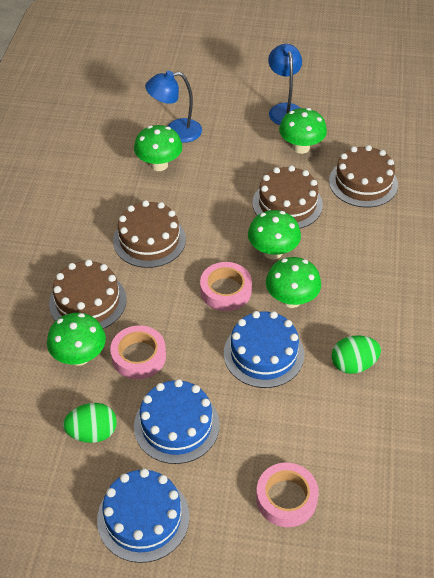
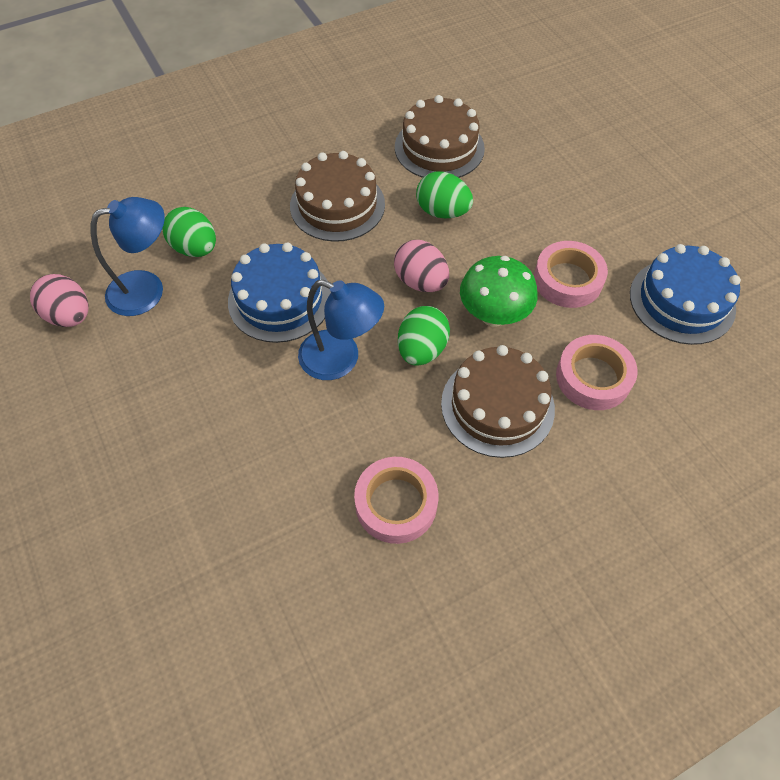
blue cake: [97,469,190,563] [134,379,220,464] [224,311,304,388] = 3 -> [228,243,331,343] [630,244,741,345] = 2
brown cake: [49,260,127,329] [113,200,186,268] [252,166,323,228] [329,145,398,208] = 4 -> [290,151,385,242] [395,95,485,178] [441,345,555,458] = 3
green egg: [63,403,117,443] [332,335,381,374] = 2 -> [162,207,216,257] [398,306,450,366] [416,171,473,218] = 3
green mushroom: [47,313,106,366] [134,125,182,171] [248,210,301,259] [266,257,321,308] [279,108,327,154] = 5 -> [460,256,538,327] = 1
pink egg: none = 0 -> [30,274,89,327] [394,240,449,292] = 2

